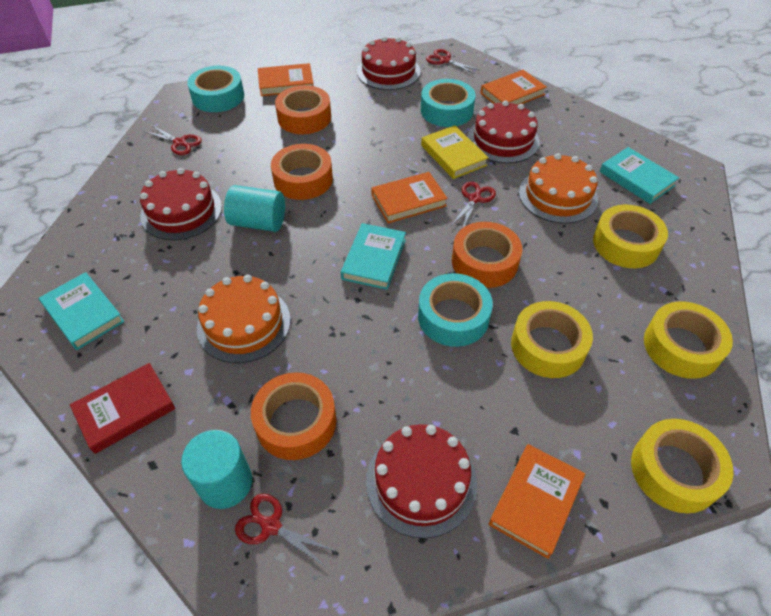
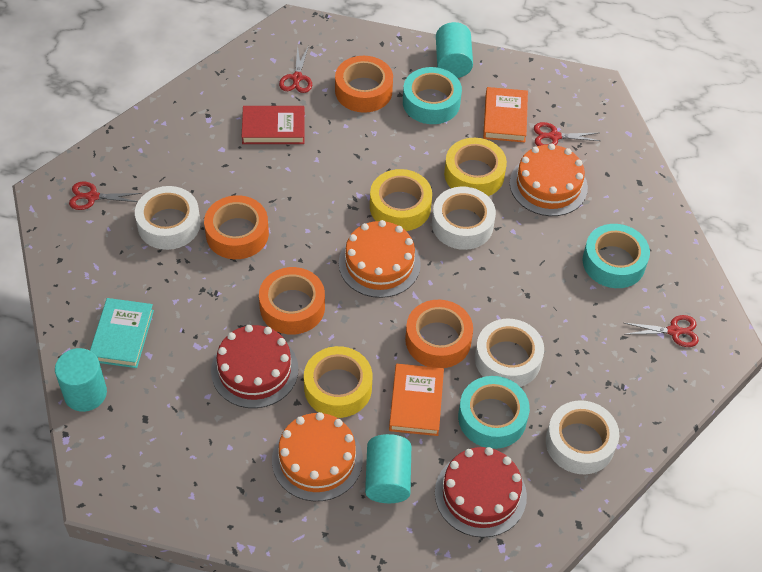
orange book: [258,63,313,96] [371,172,448,223] [480,70,547,105] [489,444,585,559] = 4 -> [389,364,444,436] [483,87,528,143] = 2
orange cake: [197,275,291,363] [519,153,598,223] = 2 -> [272,412,363,501] [339,220,421,298] [510,143,588,216] = 3
red cake: [140,168,222,240] [357,36,421,90] [366,424,477,538] [468,100,540,163] = 4 -> [211,325,299,408] [435,447,527,538] = 2
turquoise book: [39,272,124,350] [341,223,406,290] [599,147,679,204] = 3 -> [90,298,154,368] = 1
turquoise cylinder: [181,430,252,509] [224,185,285,232] = 2 -> [55,348,107,412] [365,434,411,503] [436,22,473,78] = 3
white tape: none = 0 -> [135,186,200,250] [432,187,496,250] [475,319,544,387] [546,400,619,474] = 4
yellow book: [421,126,489,179] = 1 -> none = 0
yellow tape: [511,301,593,378] [593,205,668,268] [631,419,733,514] [644,302,733,379] = 4 -> [304,346,372,418] [370,169,432,231] [444,138,507,196] = 3

